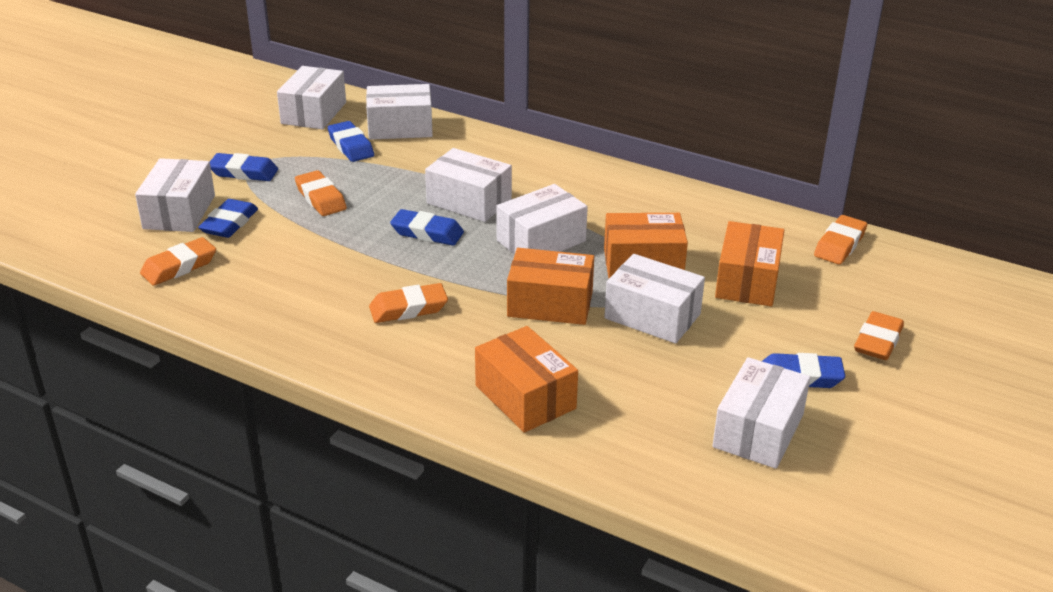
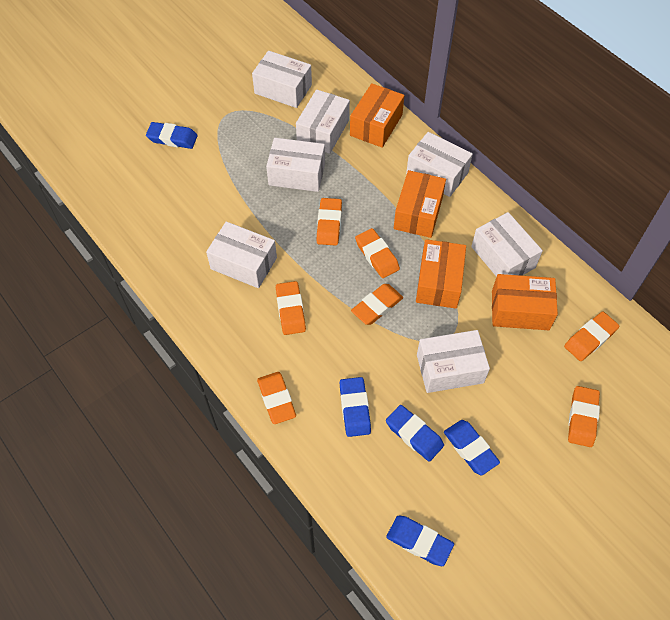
orange eraser: [140,237,216,286] [295,170,347,216] [369,283,448,323] [814,215,867,264] [854,311,904,360] = 5 -> [257,372,296,424] [276,281,306,335] [317,198,342,245] [351,284,403,325] [355,228,400,278] [564,312,619,361] [568,386,600,447] = 7

